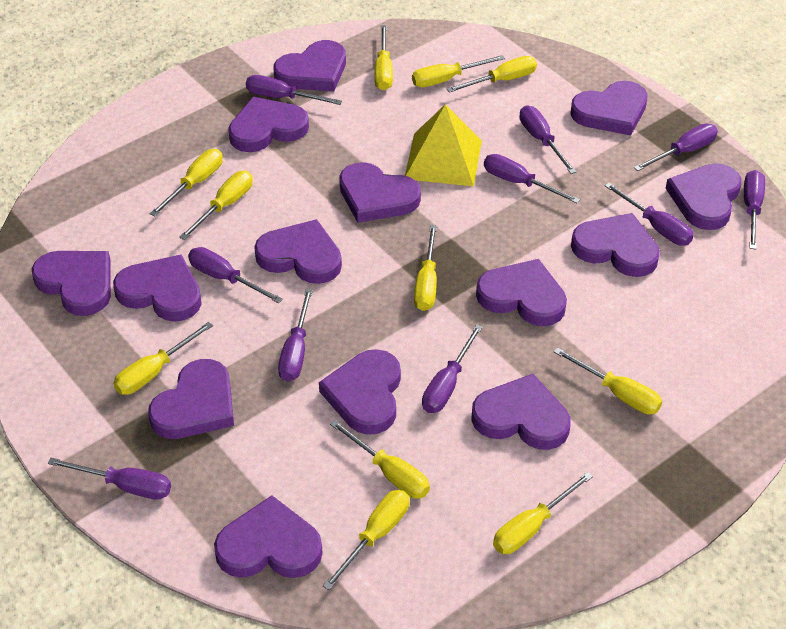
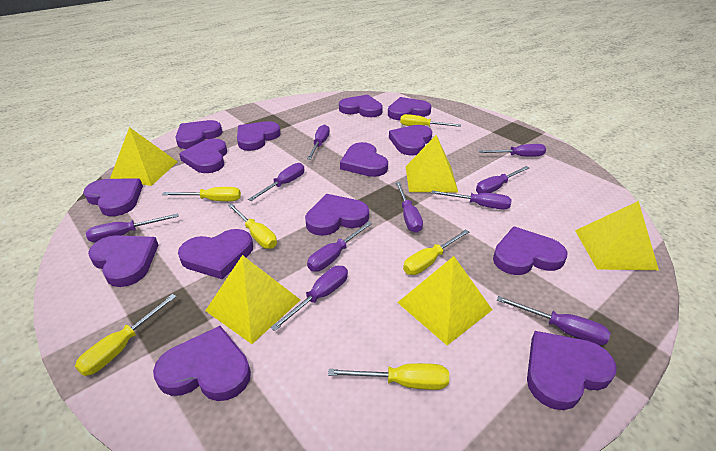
yellow pyramid: [405,104,482,187] = 1 -> [110,127,178,186] [205,255,300,344] [397,256,492,345] [406,135,458,192] [575,201,659,270] = 5
yellow screwdriver: [113,322,213,395] [150,149,223,217] [179,171,253,240] [323,490,409,590] [330,420,430,499] [374,25,393,90] [412,55,505,87] [414,225,437,311] [447,56,537,93] [493,472,593,554] [554,347,662,414] = 11 -> [75,294,177,376] [162,187,241,201] [228,204,277,249] [328,363,449,390] [400,114,461,127] [403,229,469,275] = 6

